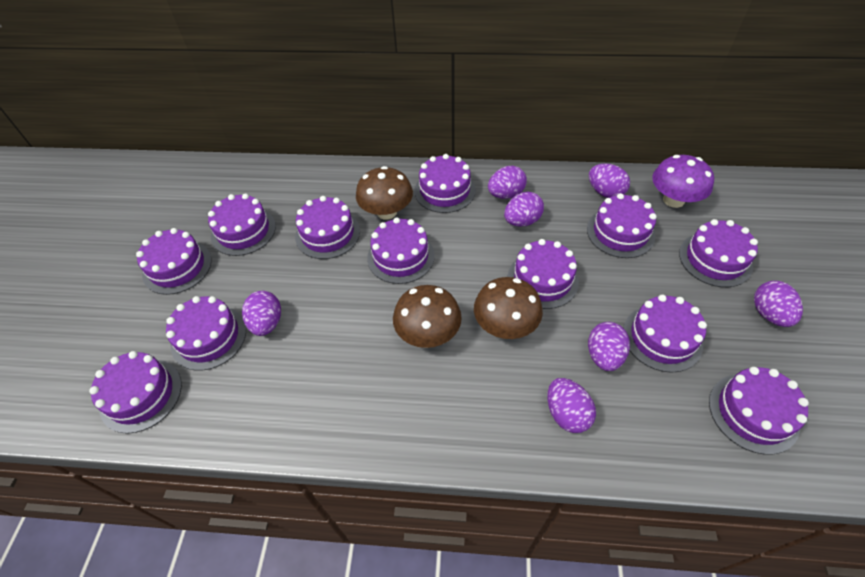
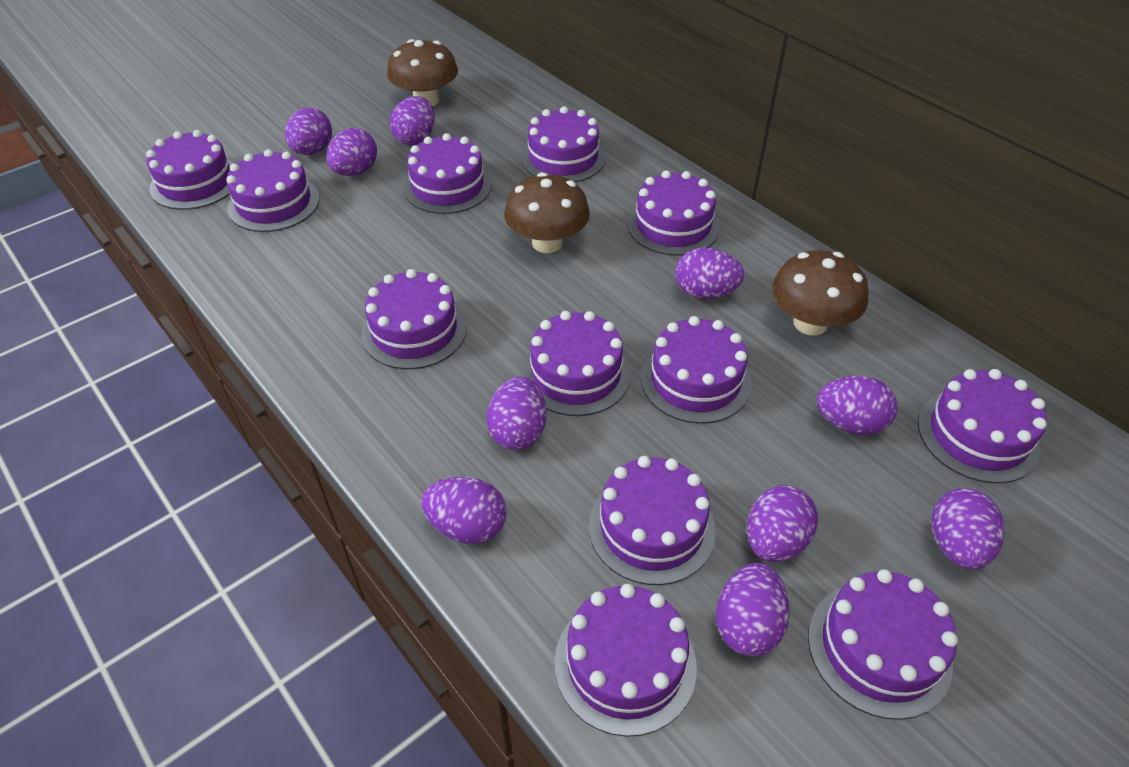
purple egg: [242,291,281,336] [488,166,527,199] [504,192,544,227] [547,378,596,433] [588,322,630,371] [589,164,630,198] [754,281,803,327] = 7 -> [285,108,332,155] [326,128,377,176] [390,96,435,145] [421,477,507,544] [487,377,546,450] [675,247,745,299] [716,563,790,656] [747,485,818,562] [816,376,898,435] [932,488,1004,570] = 10
purple mushroom: [652,155,714,208] = 1 -> none = 0

